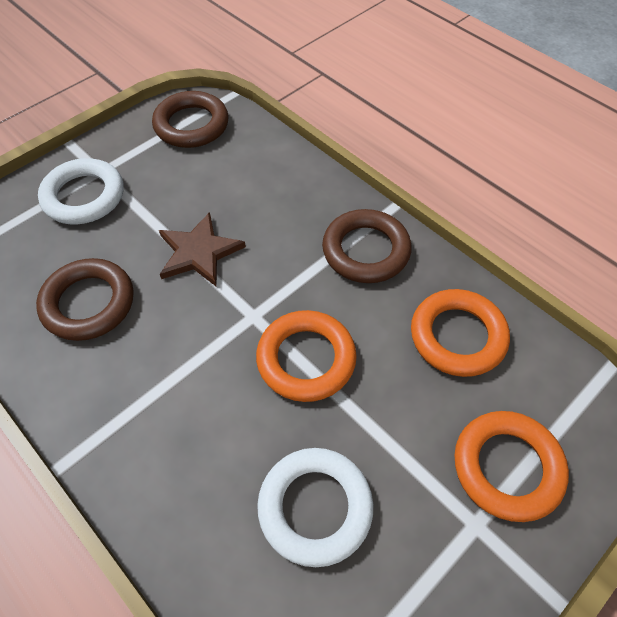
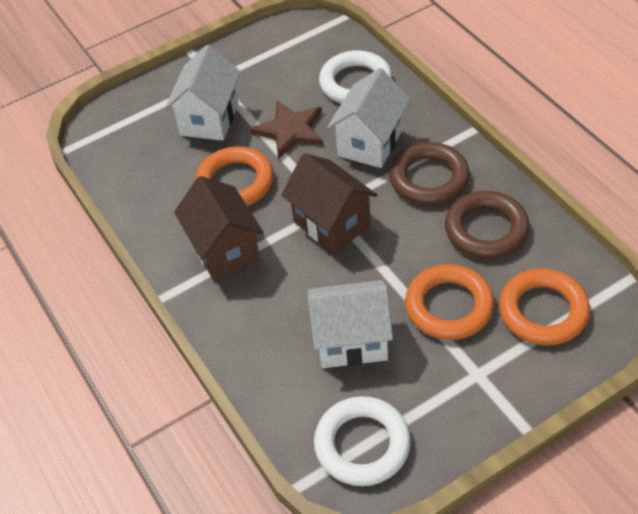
brown house: none = 0 -> [174,176,264,281] [281,153,377,254] = 2
brown ring: [36,258,134,341] [152,91,229,148] [322,209,412,283] = 3 -> [389,142,470,205] [445,191,530,259] = 2
white house: none = 0 -> [165,45,241,141] [307,280,393,368] [327,68,410,168] = 3

